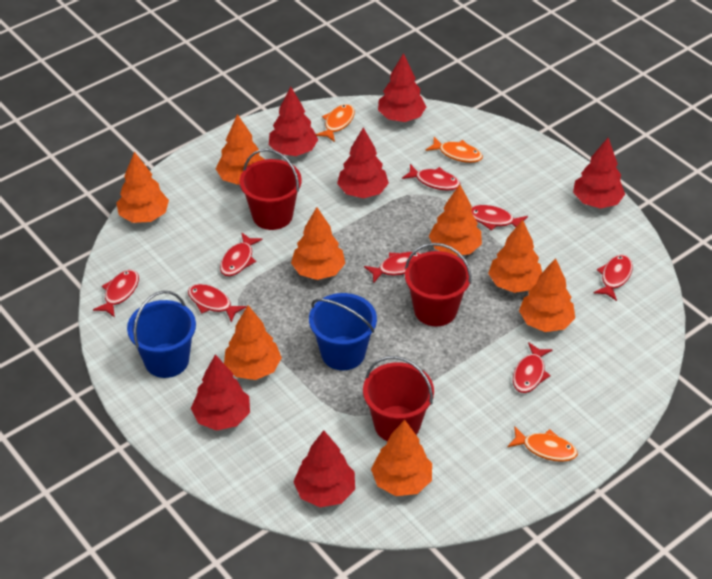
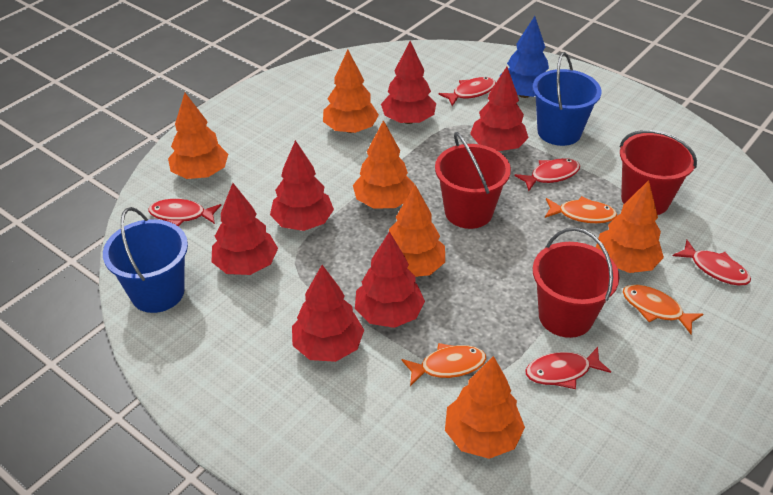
blue tree: none = 0 -> [500,16,549,98] = 1
orange tree: [116,152,169,223] [216,114,265,185] [224,305,282,380] [291,207,345,280] [371,420,432,496] [429,184,482,256] [488,219,542,293] [519,258,575,332] = 8 -> [168,93,228,179] [323,50,379,133] [353,120,414,209] [389,185,445,277] [445,356,525,459] [596,180,664,273] = 6
red fish: [93,270,139,318] [188,284,247,323] [220,232,263,276] [364,252,421,283] [402,164,460,190] [472,205,528,231] [513,342,552,393] [594,255,633,301] = 8 -> [148,199,221,226] [438,77,496,106] [514,158,580,191] [525,347,611,389] [673,240,751,286] = 5

